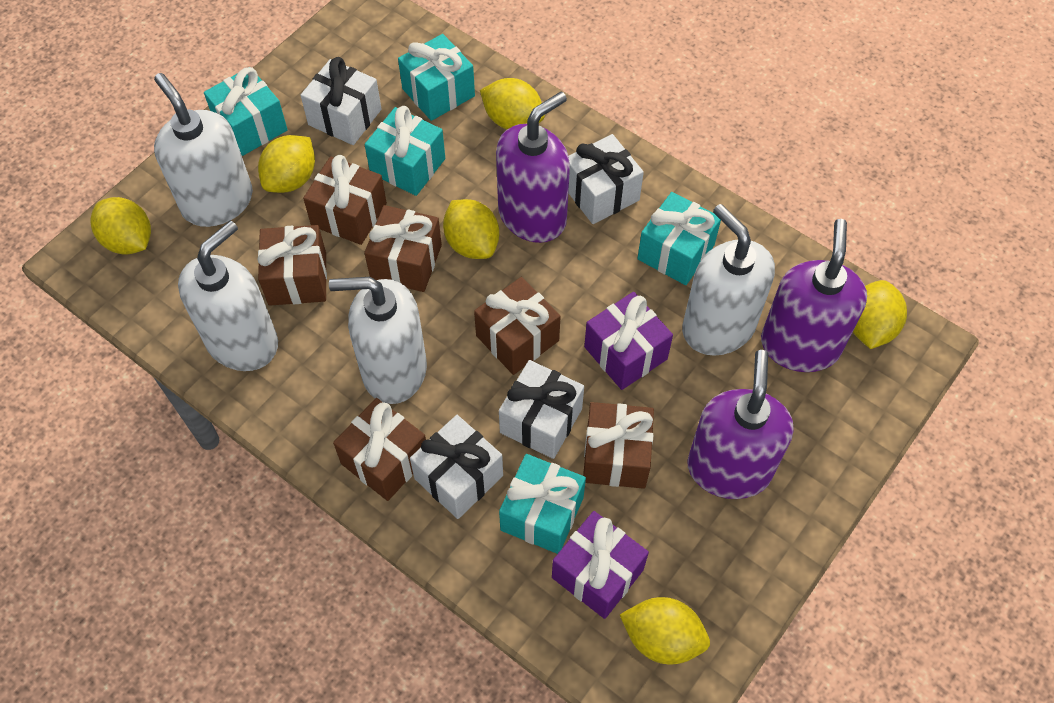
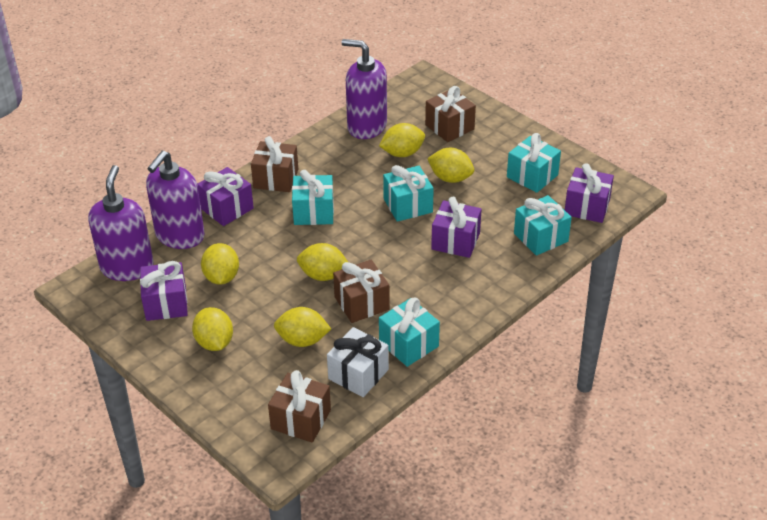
brown gift: [258,225,327,306] [303,155,387,245] [333,398,426,501] [364,205,442,292] [474,277,561,375] [583,402,654,489] = 6 -> [251,136,298,192] [268,370,331,443] [333,260,390,323] [425,86,476,142] = 4
purple gift: [552,511,649,619] [584,292,673,390] = 2 -> [140,261,188,321] [197,167,254,226] [431,197,482,258] [565,163,614,223] = 4
white gift: [301,57,381,145] [410,415,503,519] [499,360,584,459] [568,134,644,224] = 4 -> [327,327,389,397] = 1
white soap dispenser: [154,73,253,227] [178,221,278,371] [329,277,427,404] [682,204,775,356] = 4 -> none = 0

